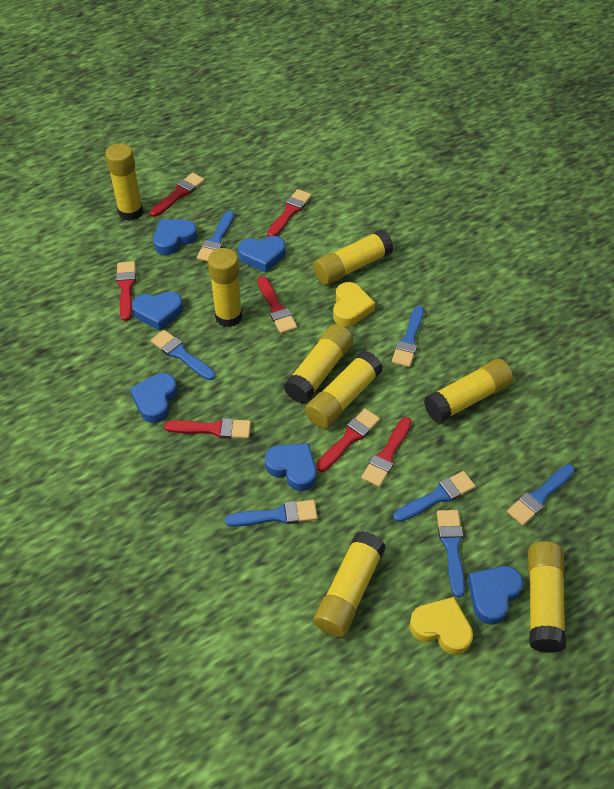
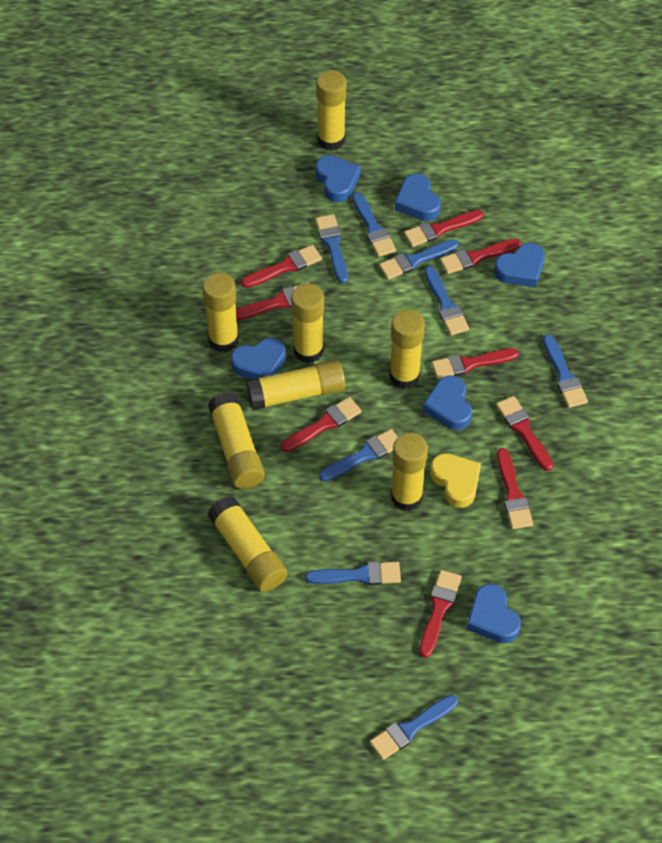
blue brush: [151,330,216,380] [197,211,234,262] [225,500,317,527] [392,306,424,367] [393,471,476,522] [437,510,465,597] [507,464,575,526] = 7 -> [305,561,401,585] [315,214,348,283] [319,429,398,482] [352,192,396,257] [370,695,458,760] [379,239,459,279] [425,266,469,335] [543,334,588,408] = 8
red brush: [116,261,136,321] [150,173,205,217] [164,418,251,439] [258,276,297,334] [267,189,312,237] [316,408,380,472] [361,417,412,487] = 7 -> [236,282,309,320] [241,245,322,288] [281,397,362,452] [404,210,484,247] [420,570,462,658] [432,348,519,379] [440,239,521,274] [496,396,553,471] [497,448,533,529] = 9
yellow heart: [333,282,375,327] [409,597,473,655] = 2 -> [430,453,481,508] = 1

